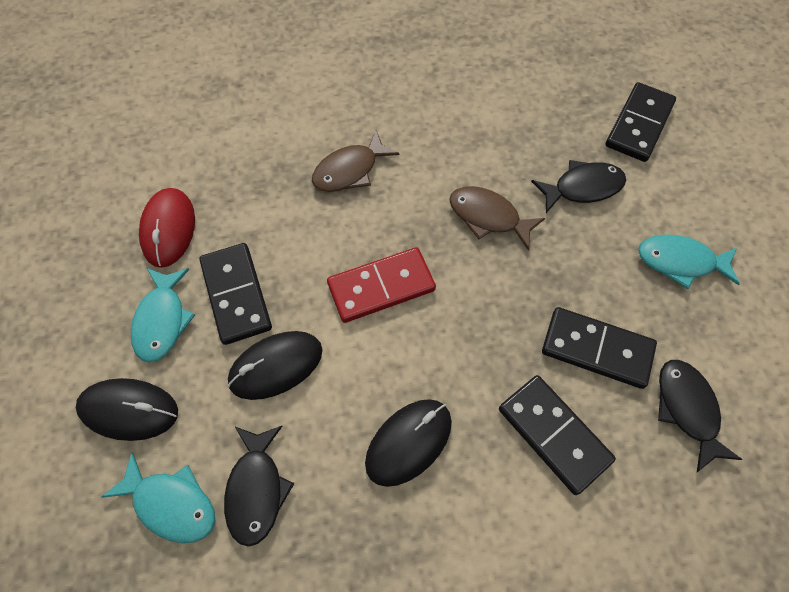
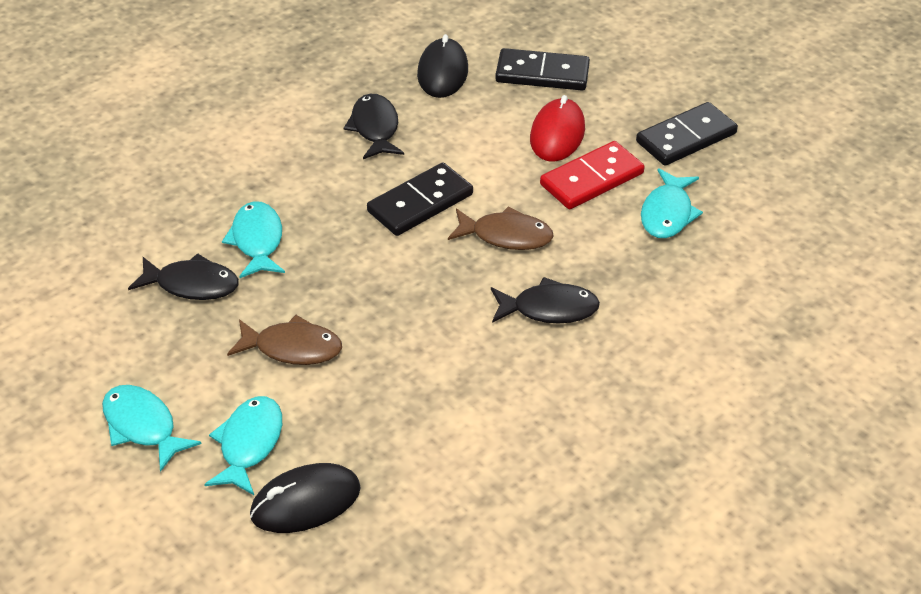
black domino: [200,243,272,345] [499,375,616,495] [542,307,657,389] [606,82,676,162] = 4 -> [367,163,473,236] [495,48,590,91] [636,102,738,166] = 3
black mouse: [76,378,178,441] [228,331,322,400] [365,399,452,487] = 3 -> [250,463,361,533] [417,34,468,98] = 2
turquoise fish: [102,452,215,543] [131,268,195,363] [638,235,740,289] = 3 -> [102,385,202,472] [204,396,282,495] [222,201,285,278] [641,168,703,238] = 4

